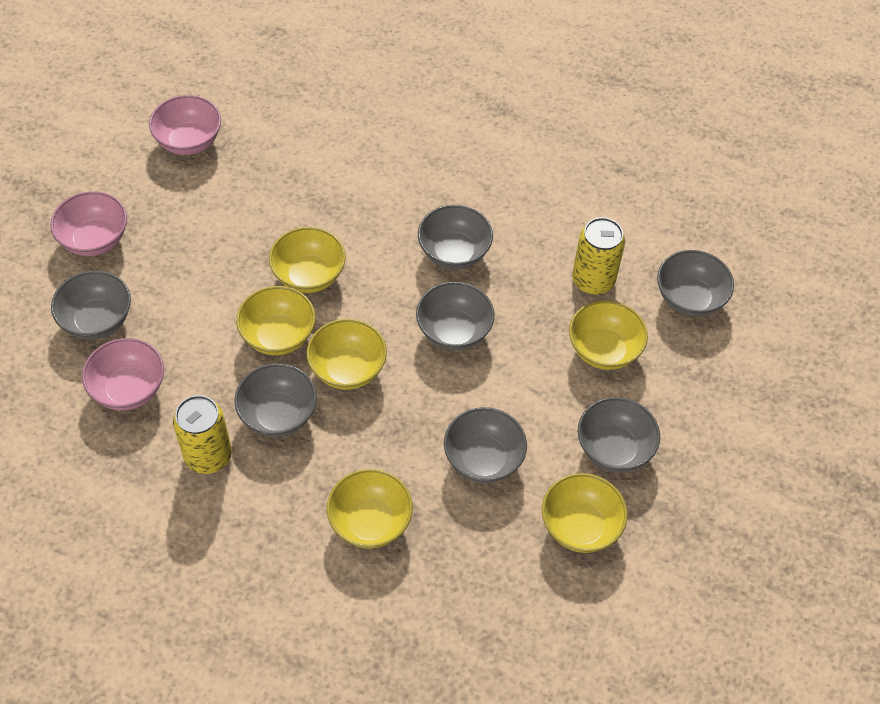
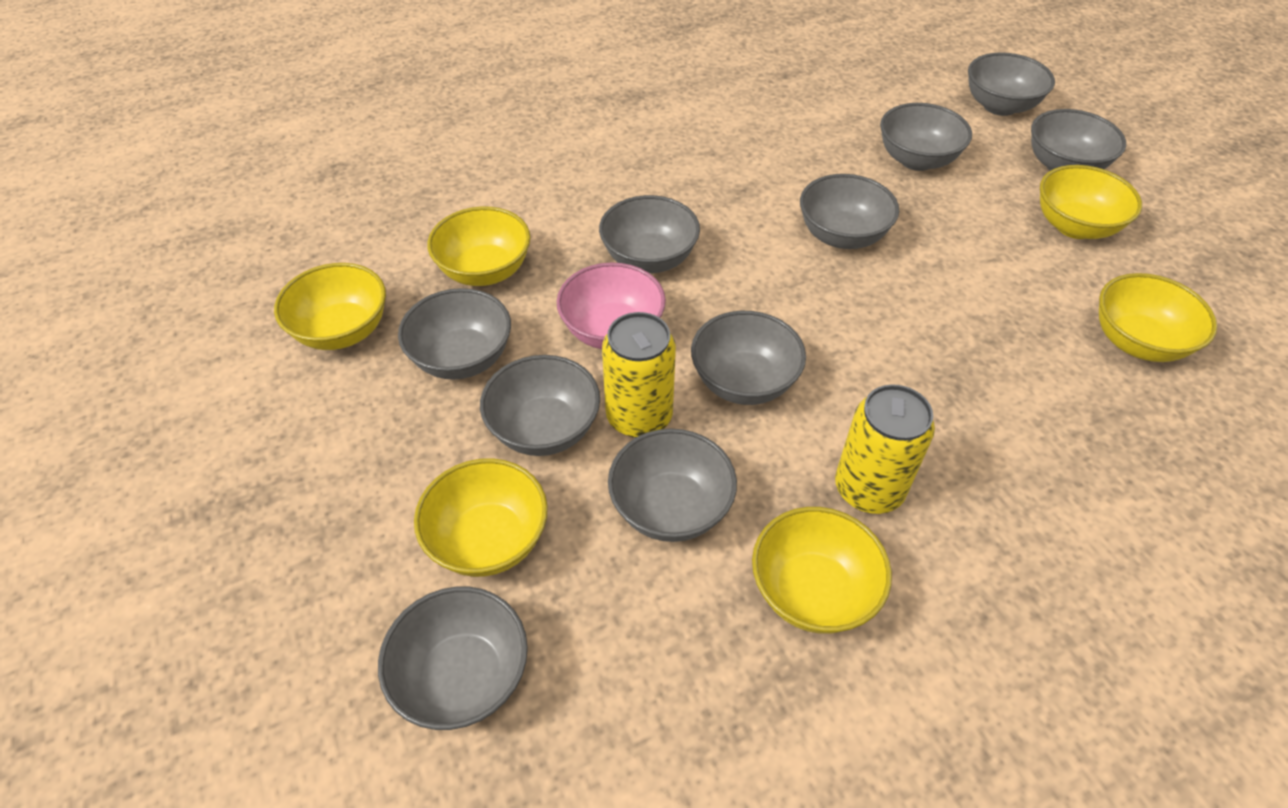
grey bowl: [51,271,131,340] [234,363,317,437] [416,282,495,351] [418,205,493,270] [444,407,527,483] [578,397,660,472] [657,250,734,317] = 7 -> [378,587,528,730] [398,288,511,380] [480,355,600,456] [599,195,700,273] [608,429,737,542] [691,311,806,405] [800,174,899,249] [880,103,972,171] [968,52,1055,116] [1031,109,1126,171] = 10
pink bowl: [50,191,127,256] [82,338,164,410] [149,95,221,155] = 3 -> [557,262,666,349] = 1

